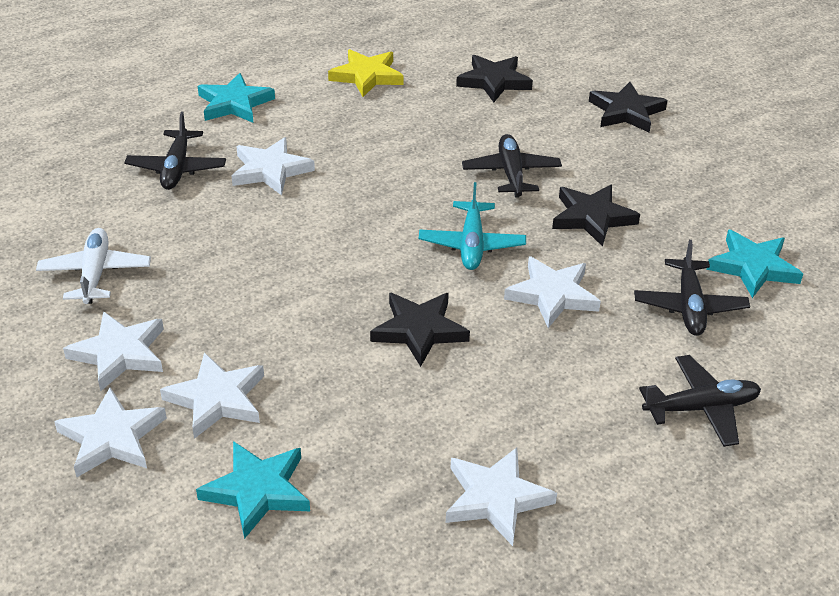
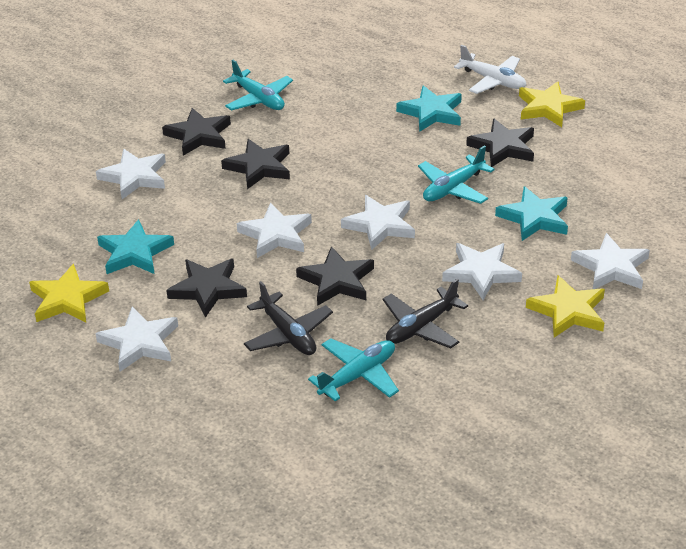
black plane: [124,111,226,190] [462,134,562,197] [634,240,750,336] [639,355,761,447] = 4 -> [244,281,333,355] [383,279,468,349] = 2
black star: [370,293,470,367] [456,55,533,102] [552,185,640,247] [589,82,668,133] = 4 -> [162,108,231,156] [166,258,247,318] [221,139,290,189] [296,246,374,306] [466,119,534,167] = 5
turquoise plane: [419,182,526,270] = 1 -> [223,60,293,110] [308,338,399,401] [418,145,495,204] = 3
yellow star: [328,49,404,97] = 1 -> [29,264,109,322] [519,81,585,127] [526,276,605,338] = 3

